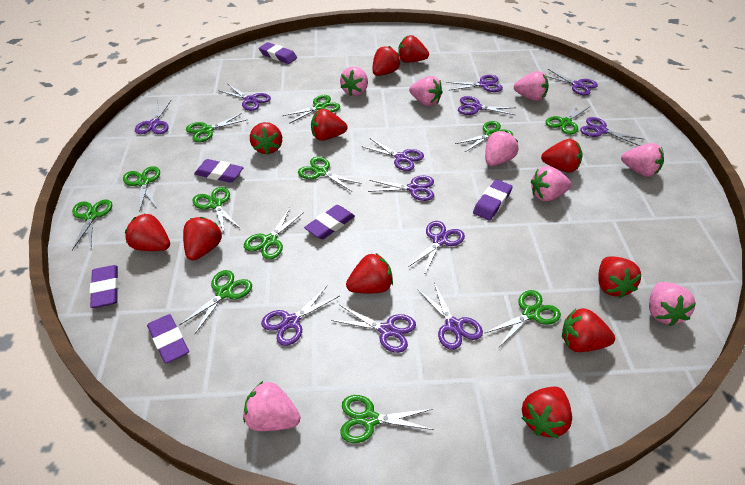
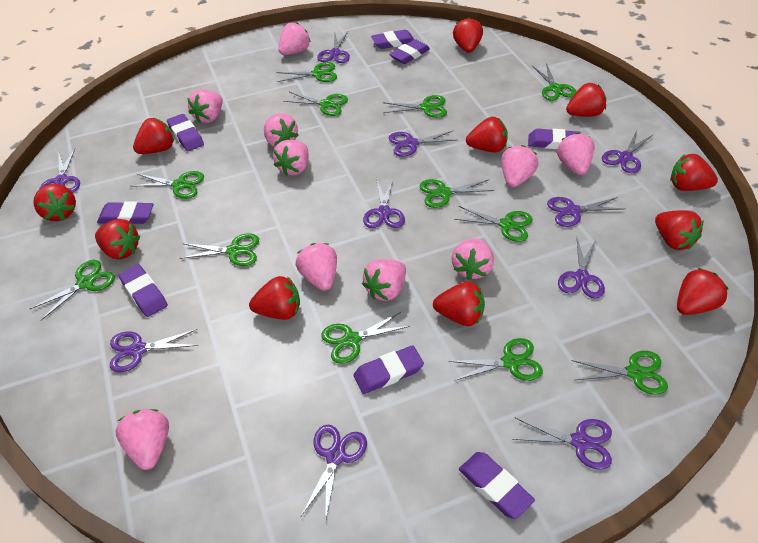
pink strawberry: [243,381,300,431] [340,67,368,96] [409,76,443,106] [485,131,518,166] [514,71,549,101] [531,166,571,201] [621,143,664,177] [649,282,696,326] = 8 -> [115,409,169,470] [188,89,223,123] [264,113,298,147] [273,140,309,176] [278,22,311,55] [296,243,337,291] [362,259,406,301] [451,238,494,280] [501,145,538,187] [557,133,595,175] = 10
purple eraser: [90,265,119,308] [147,314,189,363] [194,159,244,183] [259,42,297,64] [304,205,355,239] [473,179,513,220] = 6 -> [97,201,154,224] [118,264,168,317] [167,114,204,151] [354,345,424,394] [371,30,414,49] [389,39,430,64] [459,452,535,519] [528,129,581,149] = 8
purple scissors: [135,101,171,134] [218,84,271,111] [261,286,339,346] [331,305,416,353] [363,138,424,171] [368,176,434,201] [408,221,465,275] [417,283,483,350] [446,75,503,92] [458,96,516,115] [547,69,598,95] [580,117,645,146] = 12 -> [40,149,80,193] [110,329,198,373] [301,425,367,524] [317,32,350,63] [363,178,405,228] [389,131,457,157] [512,417,612,470] [547,197,625,227] [558,238,605,299] [602,131,653,173] = 10

